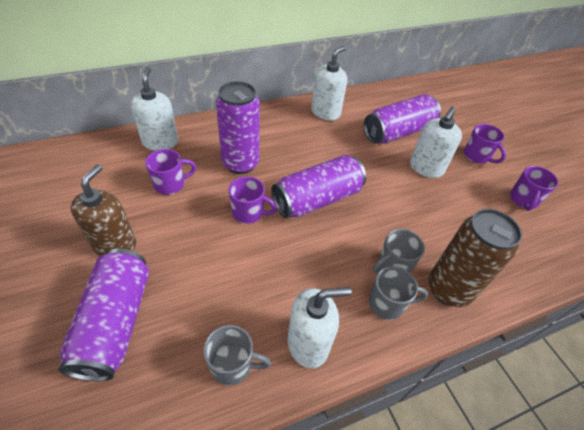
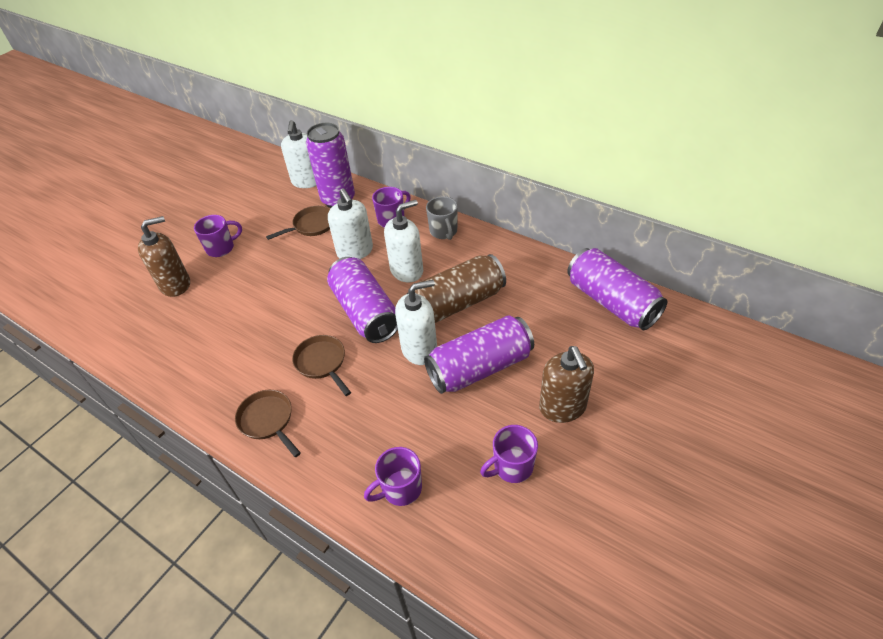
brown pan: none = 0 -> [235,390,301,457] [266,206,330,240] [292,335,351,396] = 3
brown soap dispenser: [71,164,136,256] = 1 -> [138,216,190,297] [539,346,594,423] = 2
grey mug: [203,325,271,386] [369,266,428,320] [373,229,425,273] = 3 -> [426,196,458,240] = 1

